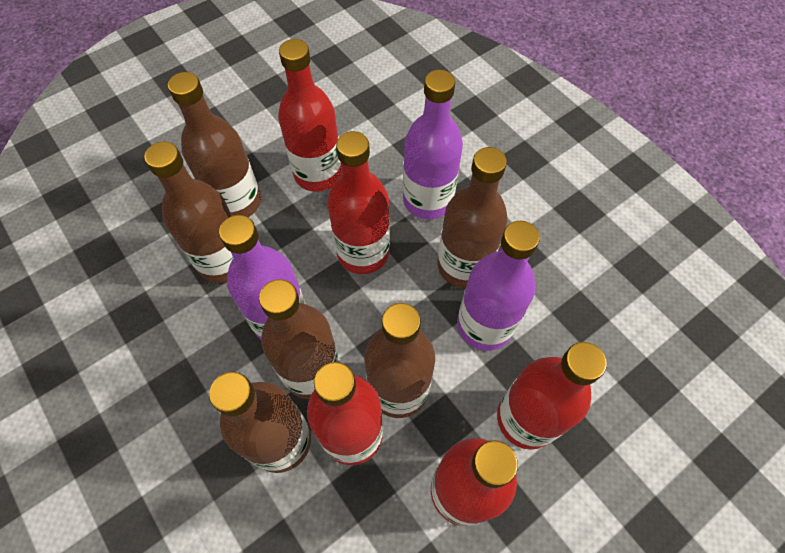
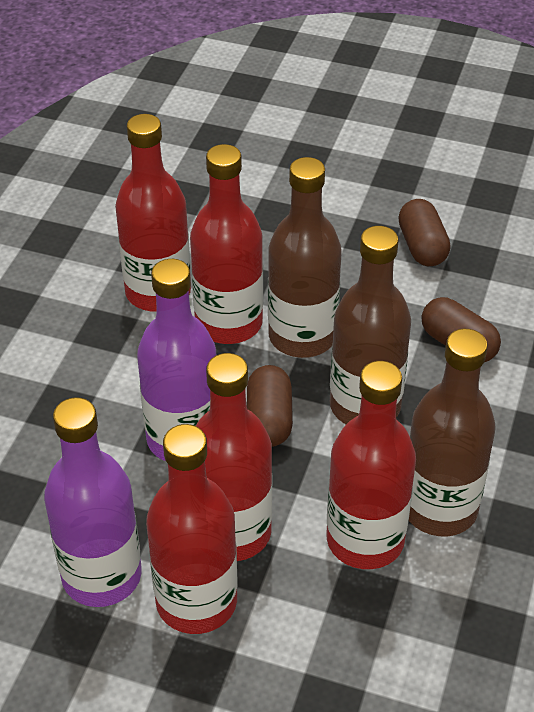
brown bottle: [145,141,233,283] [168,72,261,217] [209,372,311,473] [259,279,340,399] [364,303,435,418] [437,147,508,288] = 6 -> [268,157,342,358] [330,226,411,424] [409,329,496,536] = 3
brown capsule: none = 0 -> [247,365,293,447] [398,199,451,266] [422,297,501,362] = 3
purple bottle: [219,215,306,340] [403,70,463,219] [457,221,540,351] = 3 -> [44,397,142,607] [137,259,216,461] = 2

